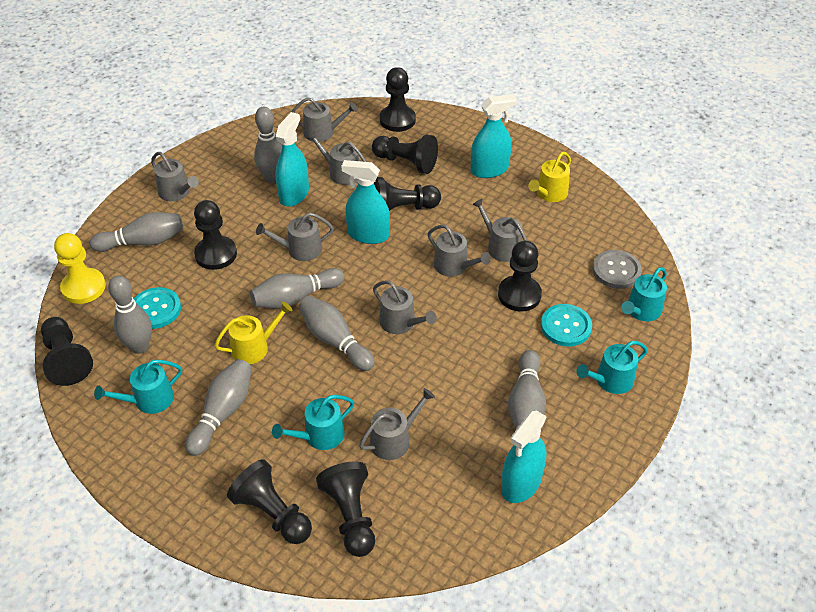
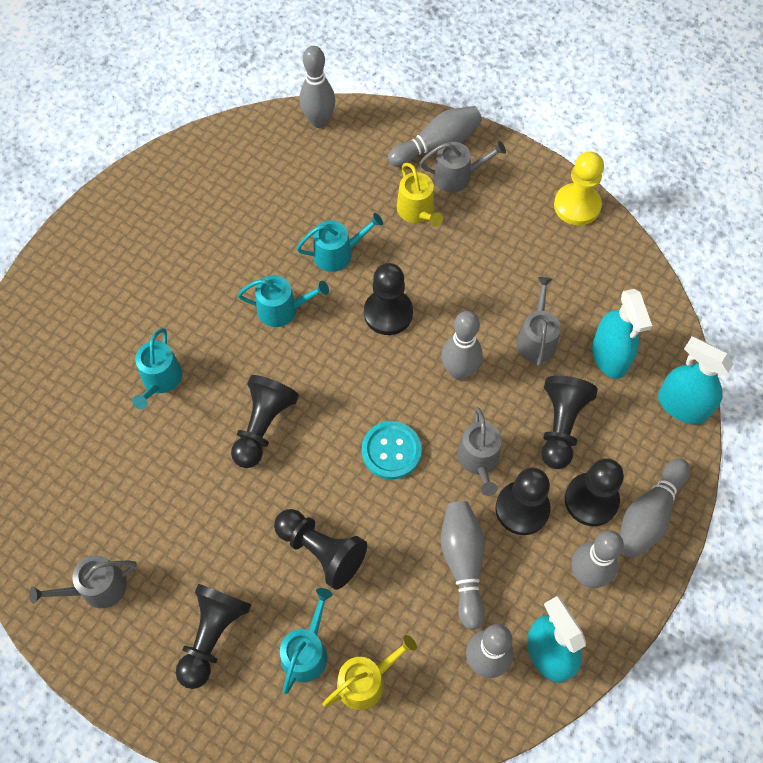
black pawn: [41,317,93,386] [194,200,237,270] [227,459,312,544] [316,461,375,557] [372,134,438,174] [374,177,441,211] [380,67,416,132] [498,241,542,312] = 8 -> [176,583,252,689] [231,375,299,468] [274,509,367,590] [364,263,413,335] [495,468,550,535] [541,376,598,469] [565,458,624,526] = 7
grey button: [593,250,642,289] = 1 -> none = 0
grey watering can: [151,152,199,201] [256,213,334,261] [291,97,358,142] [307,131,367,185] [359,388,435,460] [373,280,437,334] [428,225,491,277] [472,198,528,262] = 8 -> [29,555,137,608] [420,141,506,192] [457,407,502,496] [517,277,561,366] = 4
turquoise button: [134,287,181,329] [541,304,592,347] = 2 -> [362,421,422,480] = 1
turquoise spray bottle: [275,112,309,207] [341,160,390,244] [471,94,517,178] [501,411,547,503] = 4 -> [527,596,586,683] [592,289,652,379] [658,336,733,424] = 3

